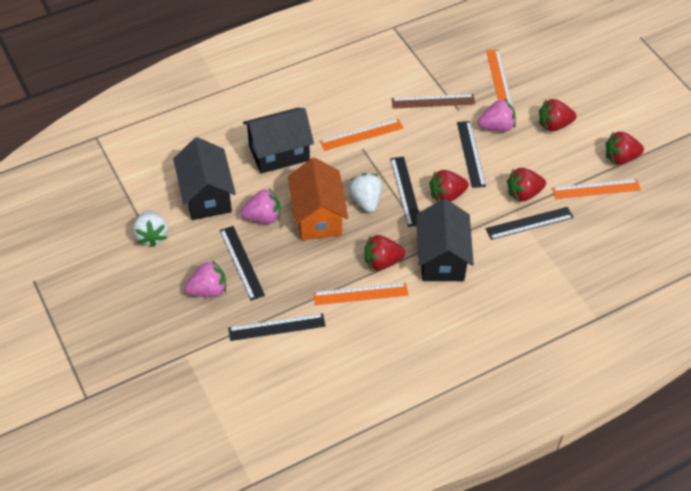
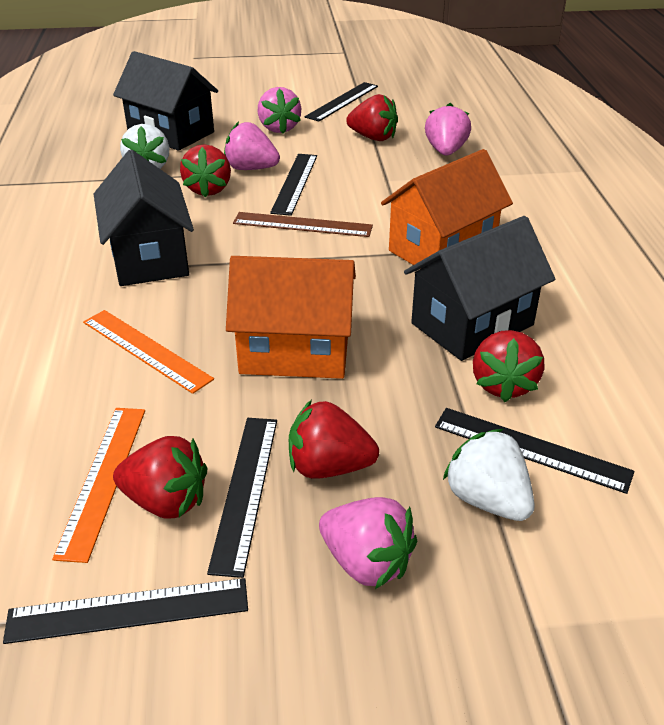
orange house: [288,157,348,240] = 1 -> [226,256,356,379] [381,149,513,265] = 2
orange ruler: [313,282,408,305] [320,119,403,151] [486,50,514,109] [552,179,641,199] = 4 -> [52,408,145,563] [83,310,214,394] = 2
pink strawberry: [184,261,226,297] [240,189,280,224] [478,99,516,132] = 3 -> [224,122,280,170] [258,87,301,134] [319,497,417,589] [425,103,471,156] = 4

